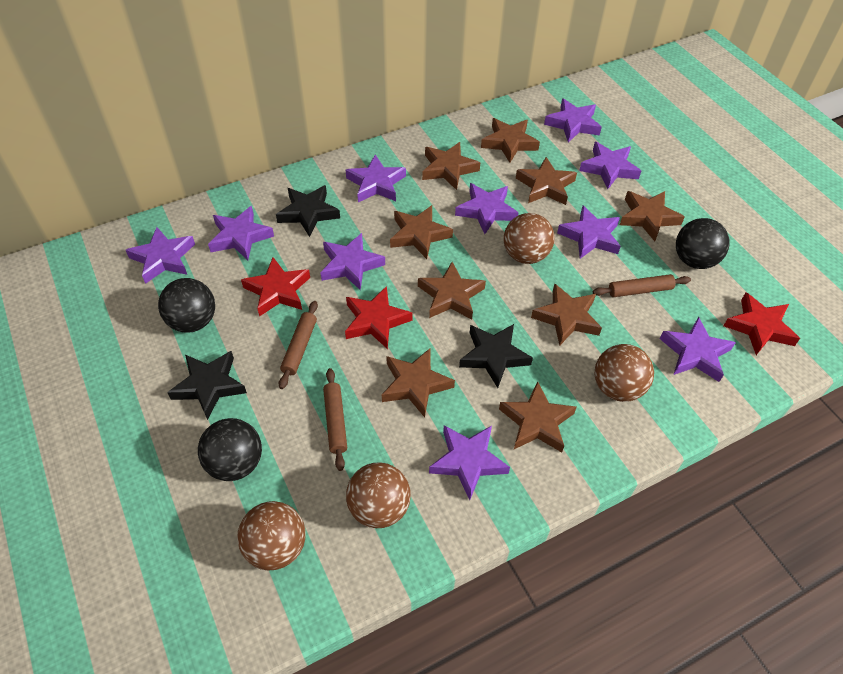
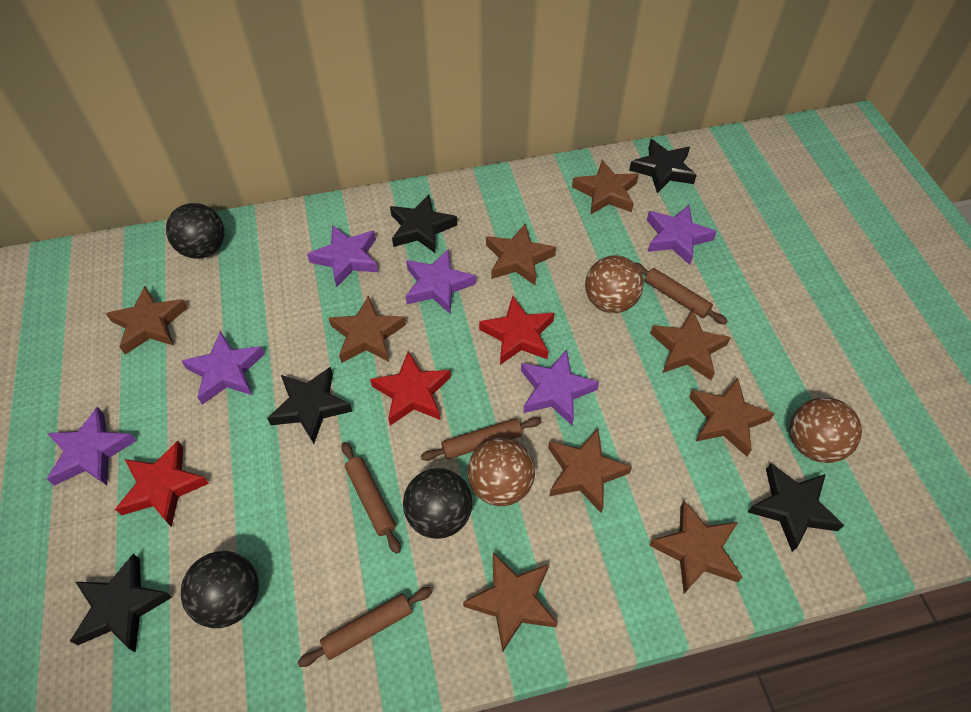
black star: [167,351,247,420] [276,185,340,237] [459,324,533,388] = 3 -> [70,554,172,652] [267,367,352,444] [390,194,457,253] [629,139,697,193] [748,463,844,552] = 5
brown ball: [237,501,305,571] [346,462,411,528] [504,213,554,264] [594,344,654,402] = 4 -> [467,438,535,506] [585,255,644,313] [790,397,862,463] = 3
brown rolling pin: [279,301,318,389] [323,368,347,471] [593,274,691,297] = 3 -> [298,587,432,667] [341,442,400,554] [421,417,542,461] [635,263,728,324] = 4
purple star: [126,227,195,284] [208,206,274,260] [320,233,385,290] [346,155,406,202] [429,425,510,500] [455,183,518,234] [544,98,602,142] [557,206,621,259] [579,142,641,189] [660,317,736,382] = 10 -> [47,407,137,486] [181,331,265,405] [307,225,378,287] [406,249,476,314] [521,350,599,425] [647,205,717,265] = 6

